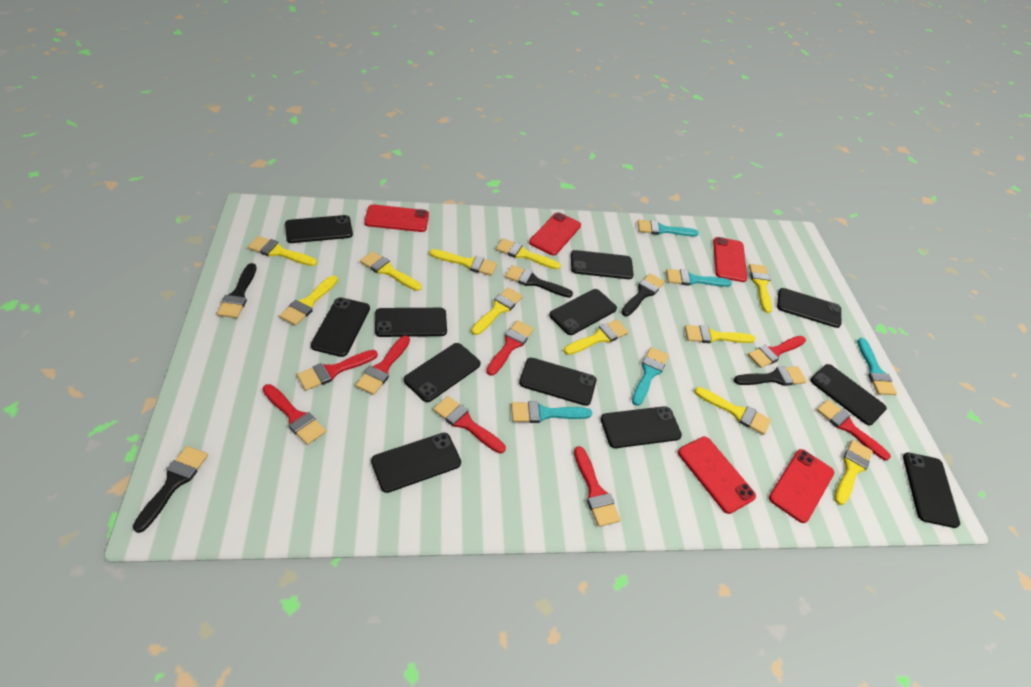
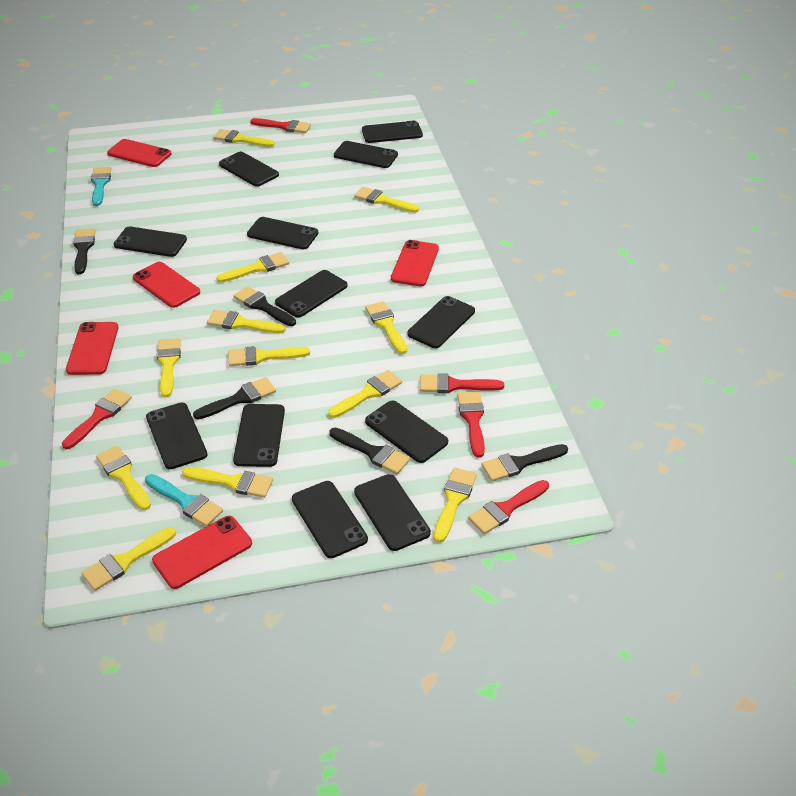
red brush: [263,384,326,445] [297,350,378,391] [355,335,410,395] [433,396,506,453] [486,320,534,376] [574,446,620,527] [748,336,806,368] [817,400,891,461] = 8 -> [62,388,132,449] [250,118,311,133] [420,373,504,393] [457,392,485,458] [468,480,549,534] = 5
turquoise brush: [511,401,592,423] [632,347,669,406] [638,220,699,236] [666,269,732,287] [857,338,897,395] = 5 -> [91,167,111,206] [145,474,223,526] = 2
yellow brush: [248,236,317,266] [279,275,338,326] [360,251,422,291] [429,249,497,276] [471,287,523,335] [496,238,561,270] [564,320,629,355] [685,325,755,343] [694,387,771,435] [749,264,772,313] [835,440,873,505] = 11 -> [82,527,176,591] [96,445,151,510] [157,338,181,397] [182,467,273,498] [207,310,285,333] [213,129,275,147] [216,252,289,282] [228,346,310,366] [328,370,402,418] [354,187,419,212] [365,301,407,354] [434,467,477,543] = 12

